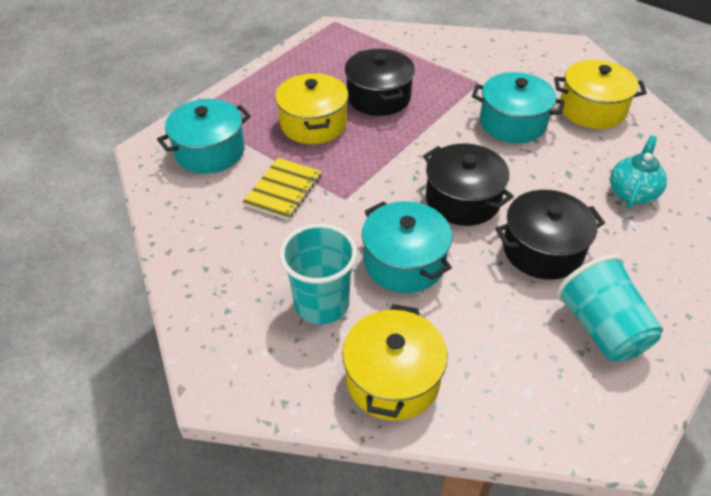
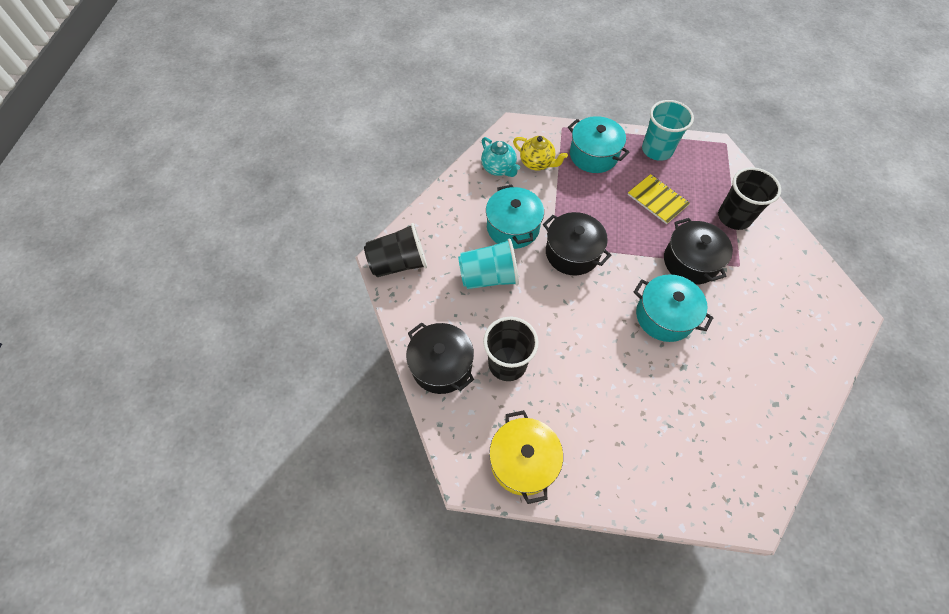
black cup: none = 0 -> [364,223,427,277] [483,317,539,381] [718,167,781,230] = 3
yellow pot: [275,73,349,144] [342,304,448,421] [554,60,647,129] = 3 -> [489,410,563,504] = 1
yellow teapot: none = 0 -> [513,136,568,171] = 1

